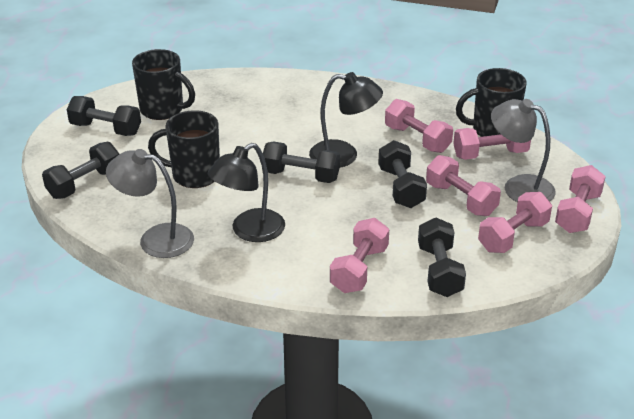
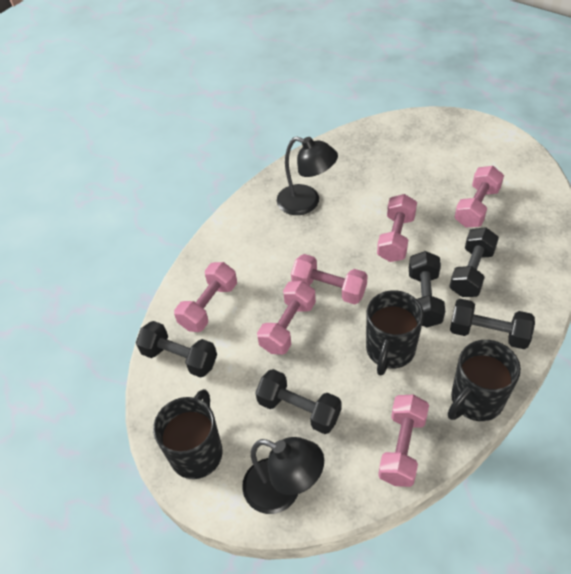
grey lamp: [106,149,194,258] [491,99,556,202] = 2 -> none = 0

